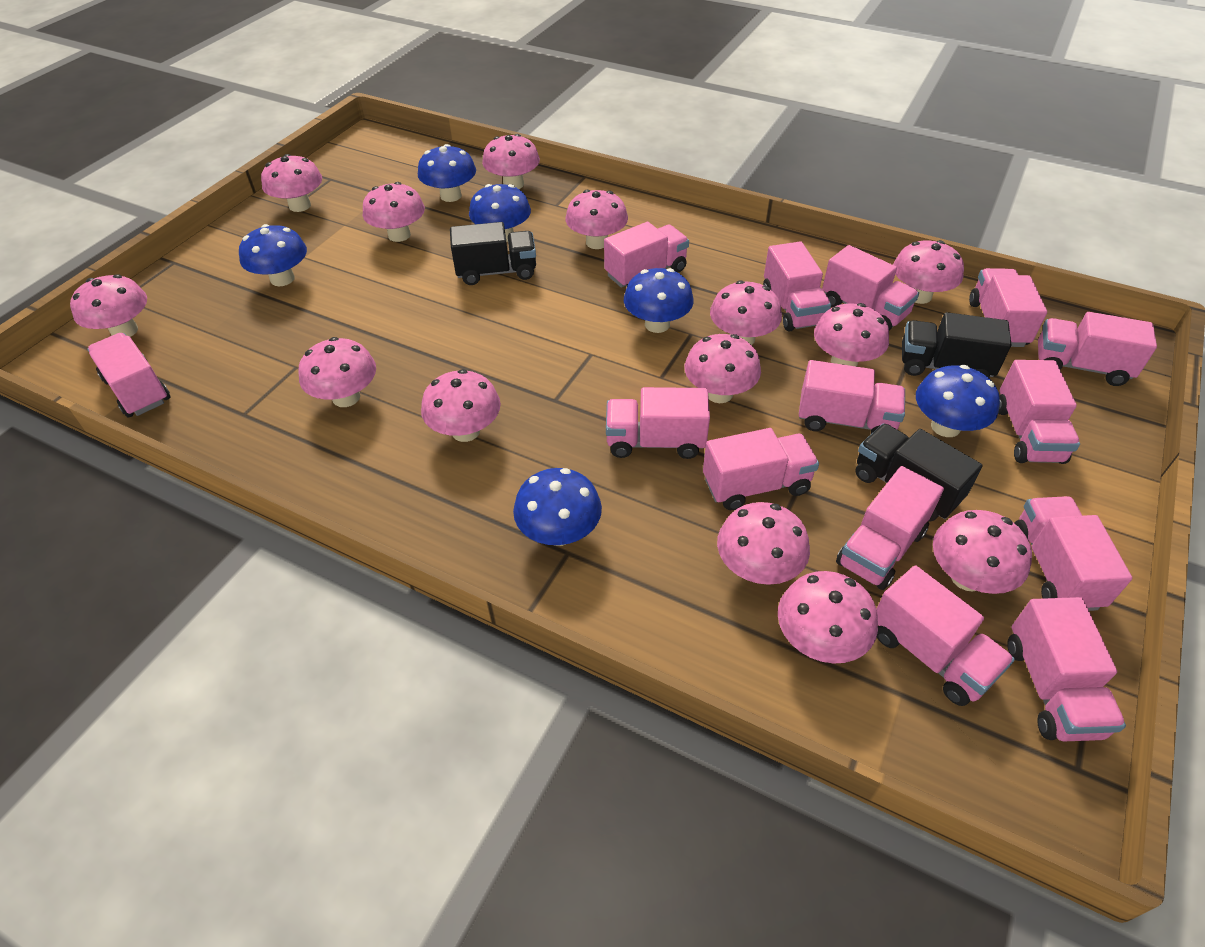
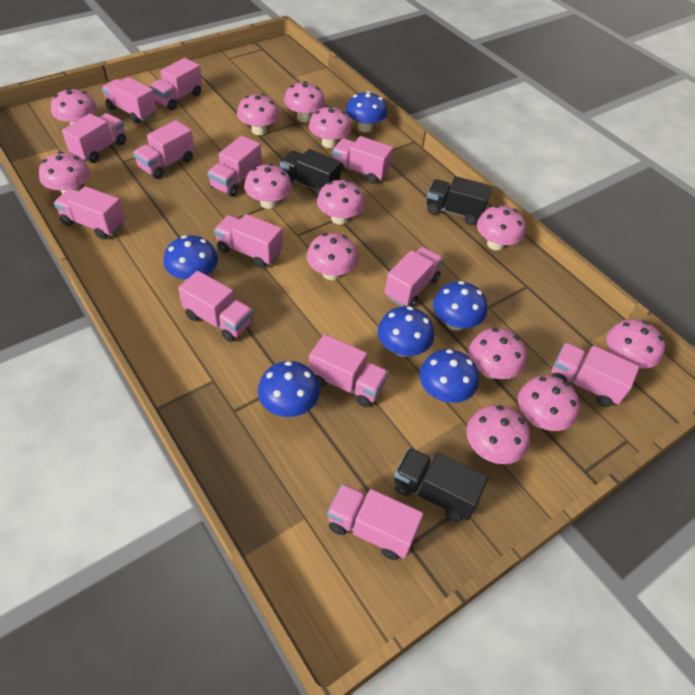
pink mushroom: [70,274,147,337] [261,154,322,212] [299,337,376,407] [363,182,425,242] [421,369,501,442] [482,134,540,189] [565,190,628,249] [685,334,761,403] [710,280,782,345] [717,502,810,585] [778,571,878,664] [814,303,889,367] [893,240,964,304] [933,510,1032,594] = 14 -> [39,152,90,194] [51,88,97,125] [237,94,280,135] [244,164,292,209] [284,81,325,122] [307,233,359,280] [309,106,352,148] [317,180,365,225] [466,405,530,464] [469,328,527,379] [477,205,526,251] [518,375,580,431] [606,319,665,368] = 13
pink truck: [87,333,171,417] [604,222,689,288] [606,387,710,459] [703,428,819,510] [763,241,831,331] [799,360,905,434] [822,245,919,330] [836,466,944,590] [876,565,1015,706] [969,268,1047,347] [998,360,1080,464] [1007,597,1126,741] [1014,496,1132,611] [1038,312,1157,386] = 14 -> [54,186,125,239] [62,113,126,163] [102,77,157,124] [133,120,194,179] [149,58,202,110] [178,271,253,342] [207,136,262,197] [214,214,282,268] [309,334,389,407] [327,484,423,560] [332,136,393,184] [385,247,443,307] [552,343,639,407] = 13

